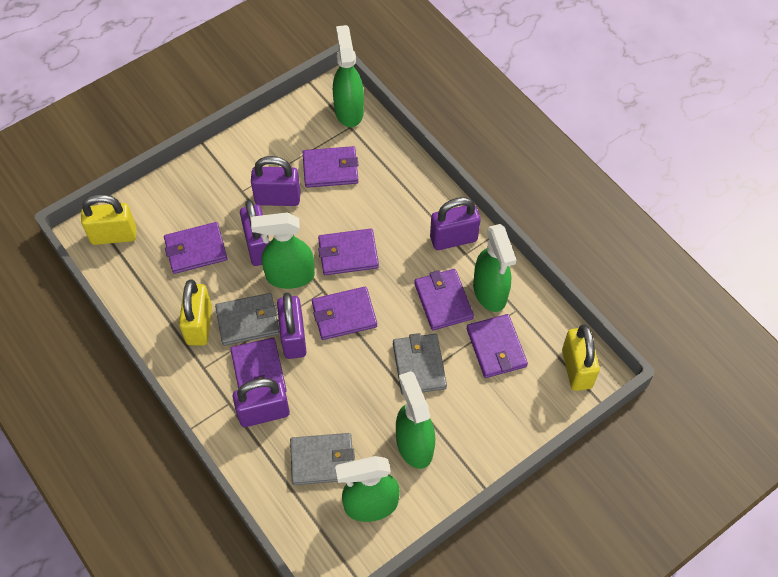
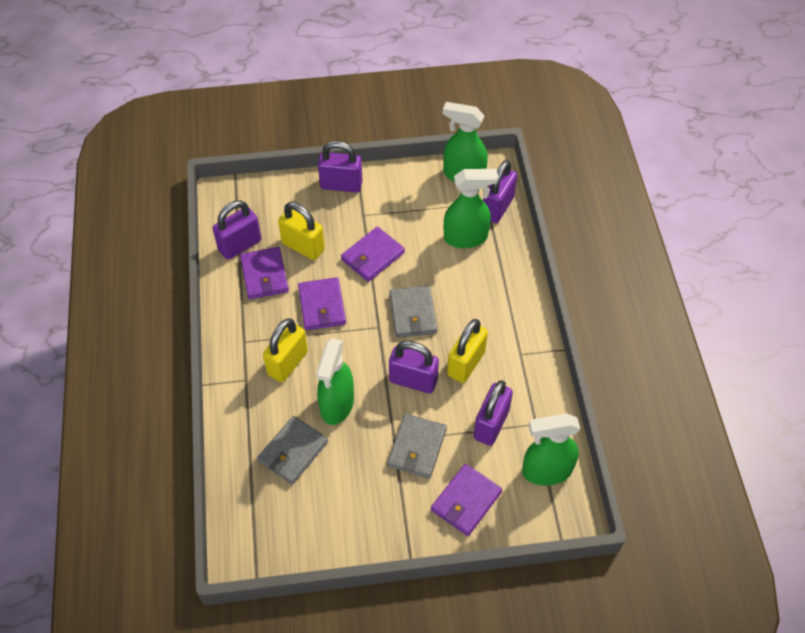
green spray bottle: [251,213,315,289] [333,25,364,127] [335,456,400,522] [396,371,435,469] [473,224,516,312] = 5 -> [316,338,354,425] [443,102,488,182] [444,169,498,248] [522,413,580,486] = 4
purple wallet: [164,222,227,274] [230,338,287,392] [303,146,358,188] [312,286,377,340] [318,229,379,275] [414,269,474,330] [467,314,528,378] = 7 -> [240,247,289,299] [298,277,346,330] [341,227,405,282] [431,464,502,536] = 4

